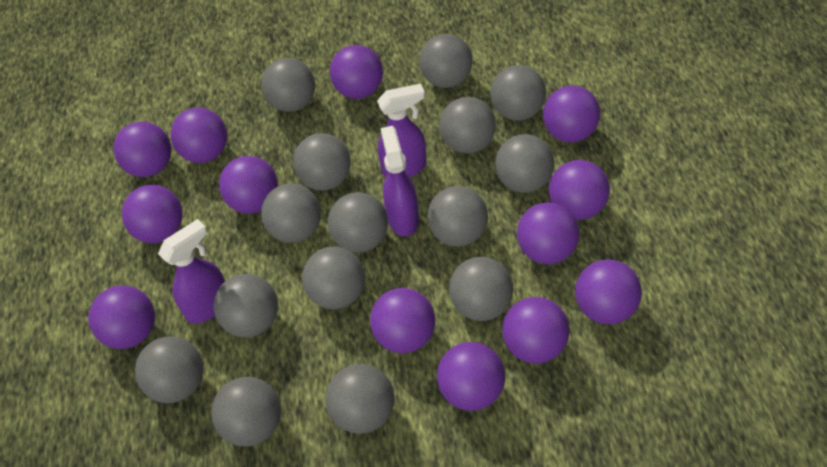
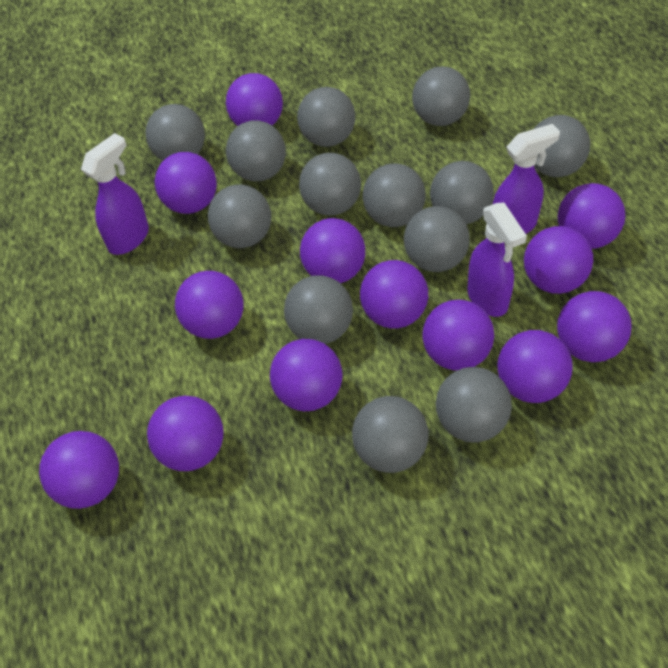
grey ball: [135,336,203,403] [211,377,281,447] [213,274,278,337] [261,58,315,112] [261,183,321,243] [293,133,351,191] [302,246,365,309] [326,364,394,434] [328,192,388,253] [419,34,473,88] [428,186,488,247] [440,97,496,153] [449,257,513,321] [491,65,546,121] [495,134,554,193] = 15 -> [145,104,205,160] [208,185,271,248] [226,120,286,181] [284,276,353,344] [297,87,355,147] [299,153,361,215] [352,396,428,473] [363,163,426,227] [404,206,470,272] [412,66,470,126] [430,161,494,224] [436,367,512,442] [534,115,590,177] = 13

